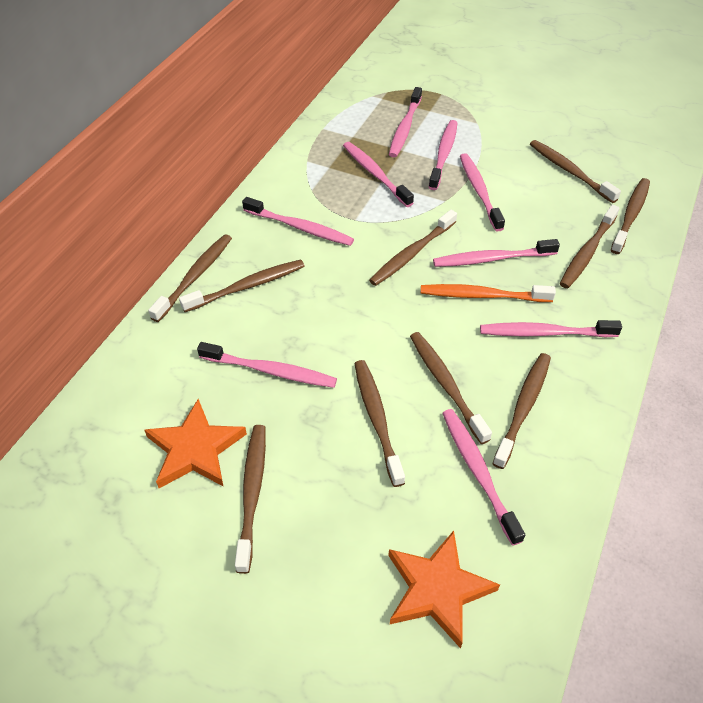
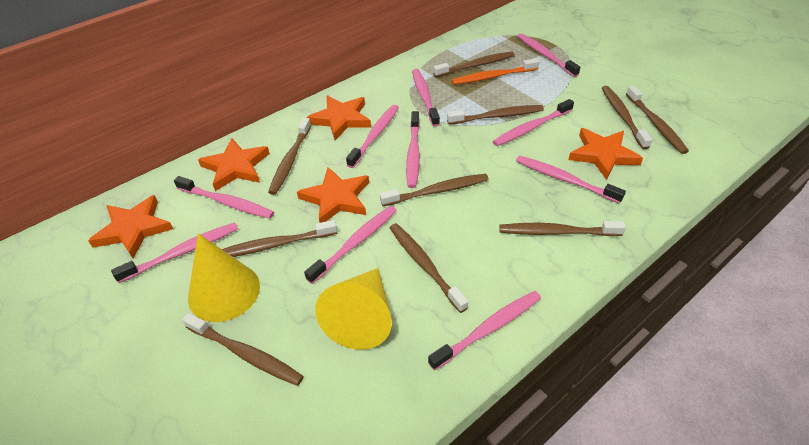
orange star: [145,399,247,488] [388,531,500,649] = 2 -> [88,195,173,258] [198,138,270,191] [297,167,369,223] [307,95,371,140] [568,128,643,180] = 5
pink toothbrush: [197,342,337,388] [242,197,354,246] [343,142,414,207] [389,87,422,157] [429,120,457,190] [433,239,560,267] [442,409,525,546] [460,153,505,232] [480,320,622,337] = 9 -> [111,223,238,283] [174,176,274,219] [304,206,397,284] [346,105,399,168] [406,111,420,188] [412,69,440,127] [428,291,541,370] [493,99,574,146] [516,156,626,204] [517,34,580,77] = 10
yellow cone: none = 0 -> [188,234,260,322] [315,268,392,350] = 2

